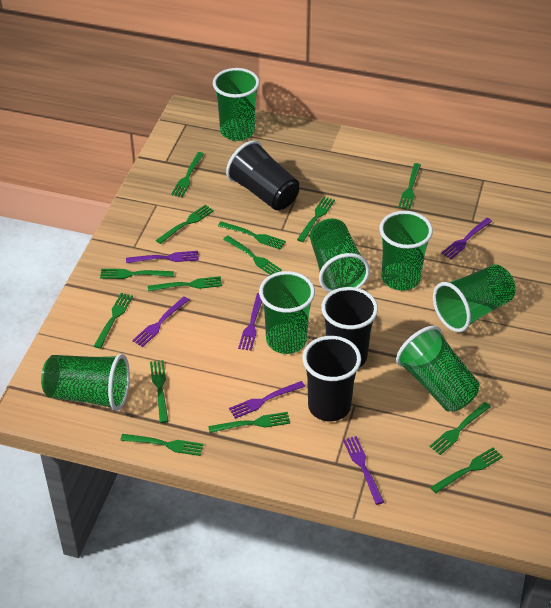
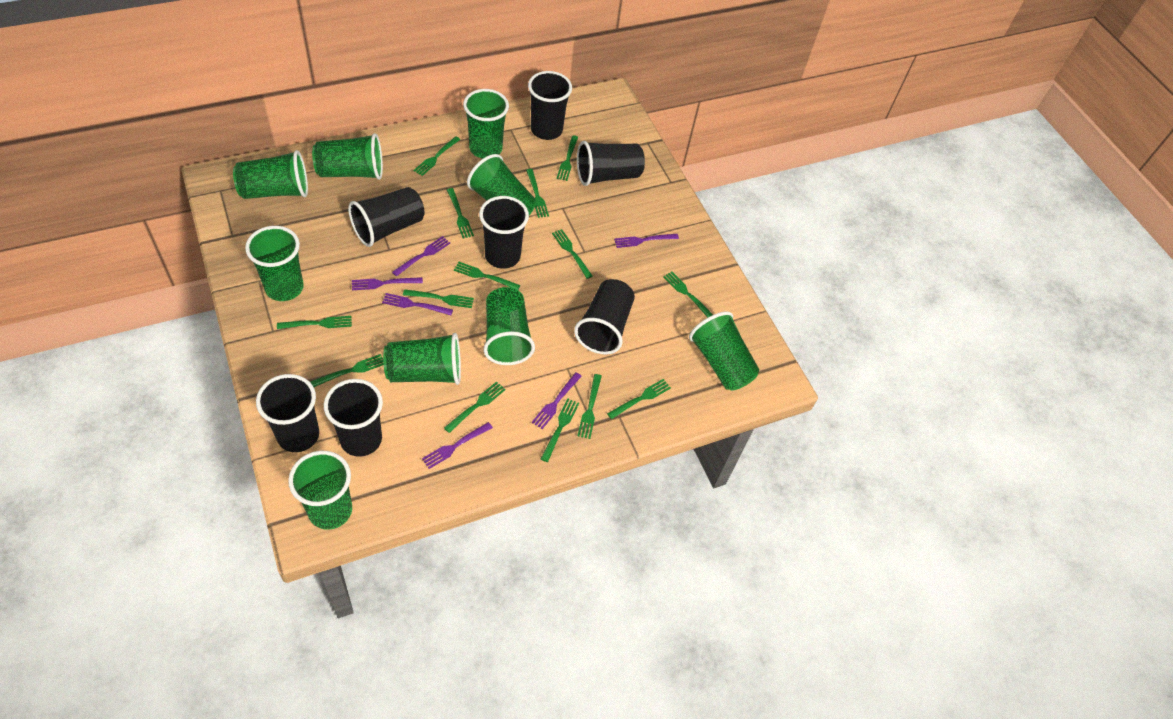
black cup: [226,140,299,210] [302,336,361,421] [321,287,378,367] = 3 -> [256,374,319,452] [324,379,383,457] [348,187,425,247] [479,196,529,269] [528,71,572,140] [574,279,635,354] [577,141,645,186] = 7
green cup: [41,354,130,411] [213,68,260,141] [259,271,315,354] [310,219,370,293] [379,211,433,291] [396,326,479,412] [433,265,515,332] = 7 -> [233,150,308,199] [245,226,304,301] [288,451,352,530] [312,133,383,180] [383,333,461,385] [463,89,509,158] [467,154,535,215] [484,287,535,365] [689,311,759,390] = 9

